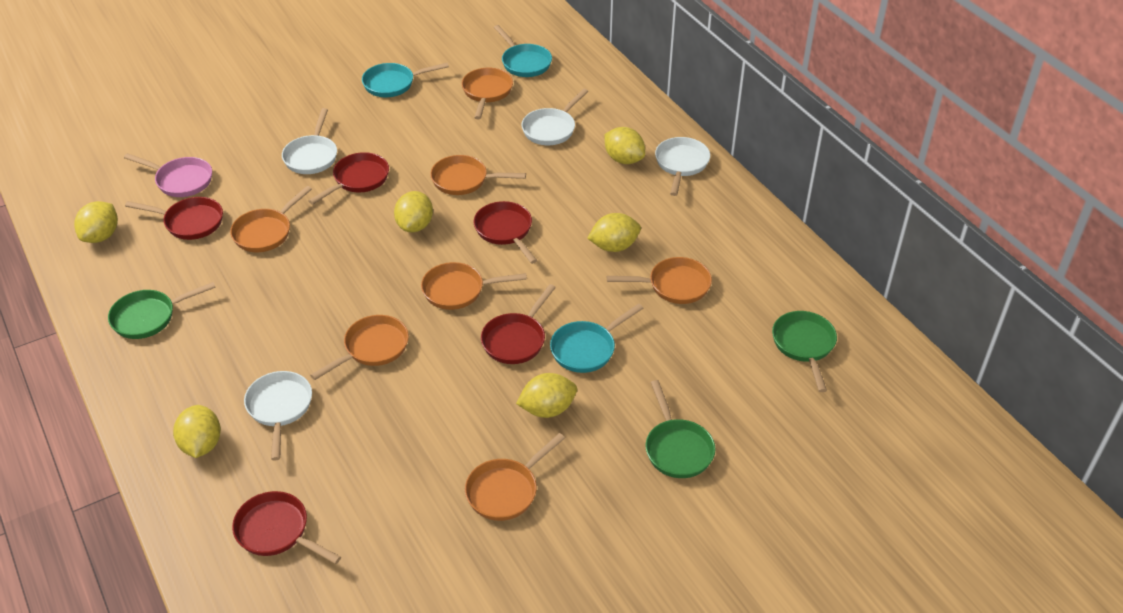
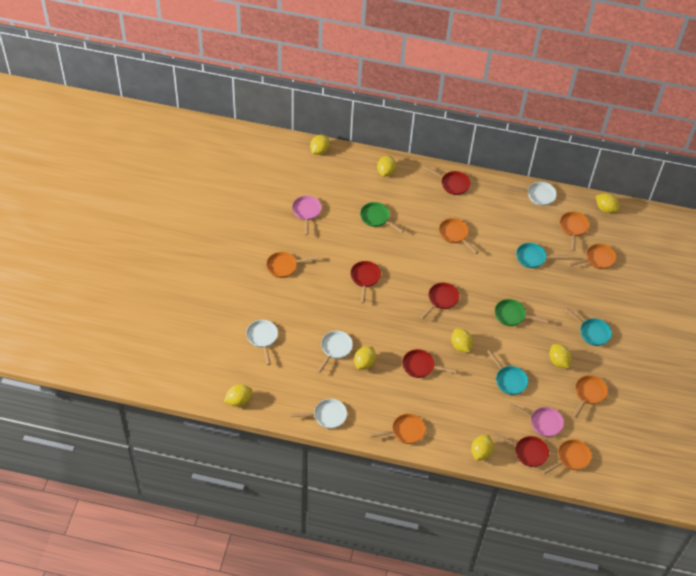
green pan: [108,282,216,339] [645,380,716,478] [772,311,837,392] = 3 -> [360,202,404,233] [495,299,548,326] = 2
pink pan: [124,153,212,197] = 1 -> [292,196,322,235] [509,403,564,437] = 2
yellow lemon: [74,201,118,243] [173,405,221,458] [394,191,433,232] [516,373,577,418] [587,213,641,252] [604,127,645,164] = 6 -> [224,384,253,407] [310,135,330,155] [354,346,376,370] [377,156,396,177] [451,328,473,353] [471,435,494,461] [549,344,572,368] [596,193,620,213] = 8

